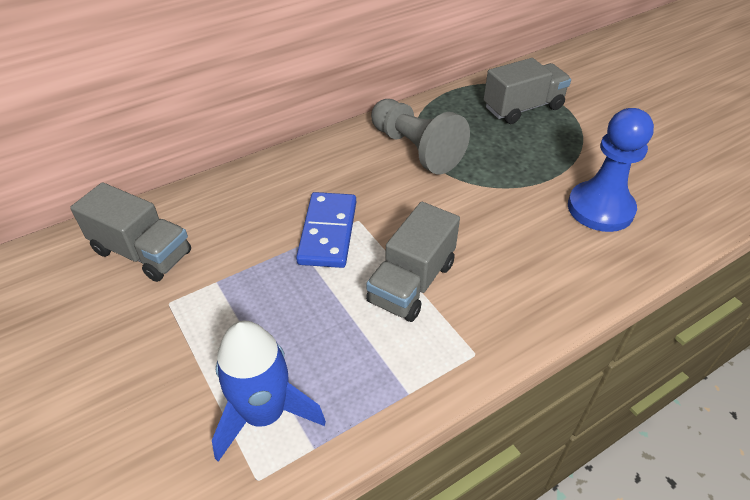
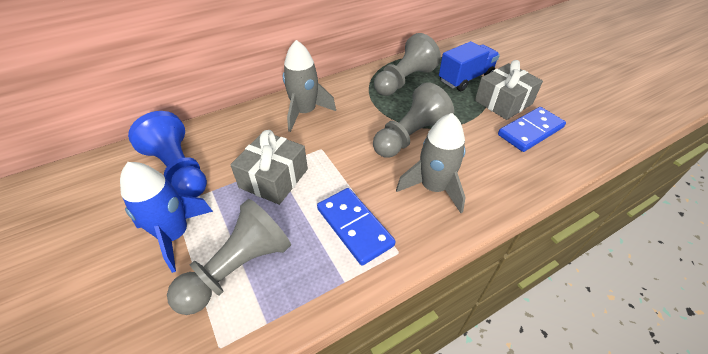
blue domino: [296,192,356,268] = 1 -> [317,188,396,266] [498,107,566,152] = 2
blue truck: none = 0 -> [439,41,500,91] = 1
grey gift: none = 0 -> [230,130,308,205] [475,60,543,120] = 2
grey pawn: [371,99,470,174] = 1 -> [167,199,291,315] [373,82,454,157] [374,33,441,96] = 3
grey rocket: none = 0 -> [283,40,336,132] [396,113,466,213] = 2
grey truck: [70,182,191,282] [366,202,460,322] [483,58,571,124] = 3 -> none = 0

